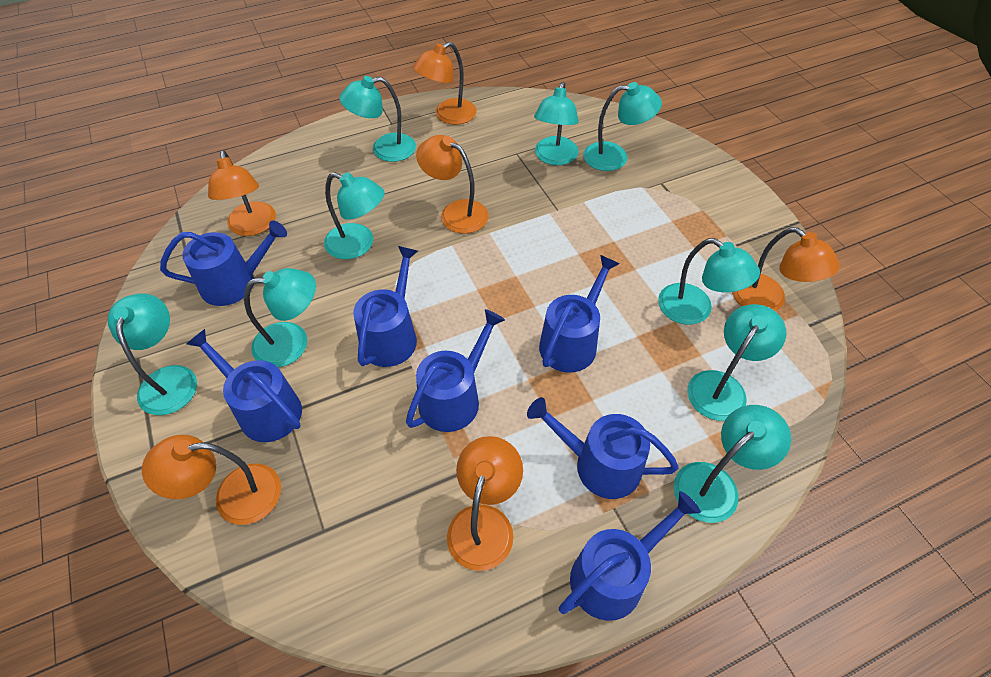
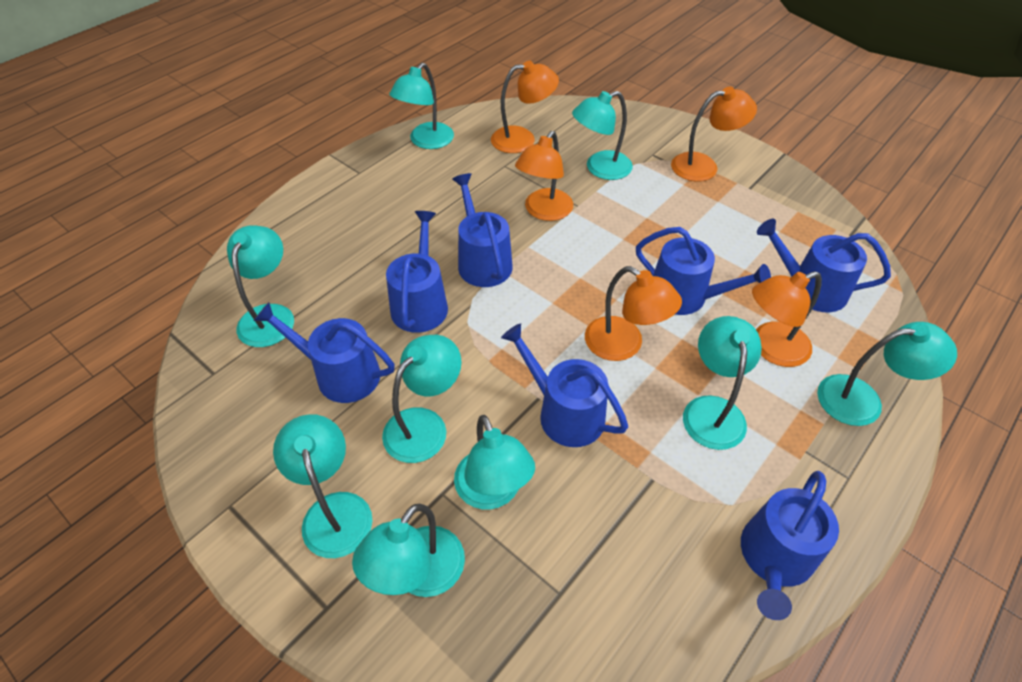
orange lamp: [142,435,281,525] [208,151,276,236] [413,42,476,125] [416,135,489,234] [447,436,523,571] [732,227,840,311] = 6 -> [491,61,559,153] [515,131,573,221] [585,266,682,361] [671,86,757,181] [752,271,822,367] = 5

